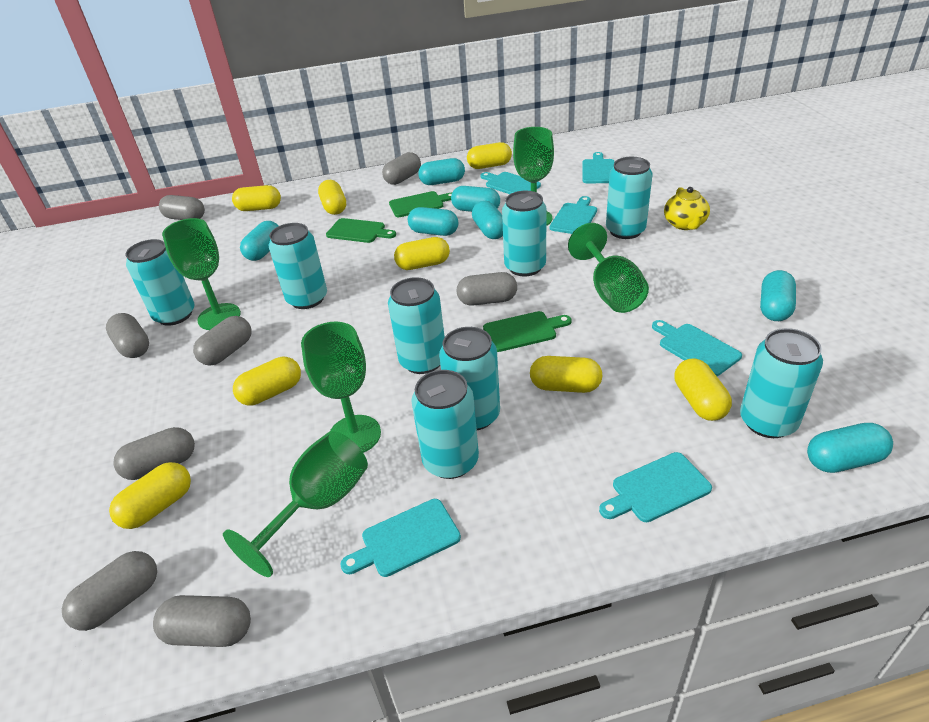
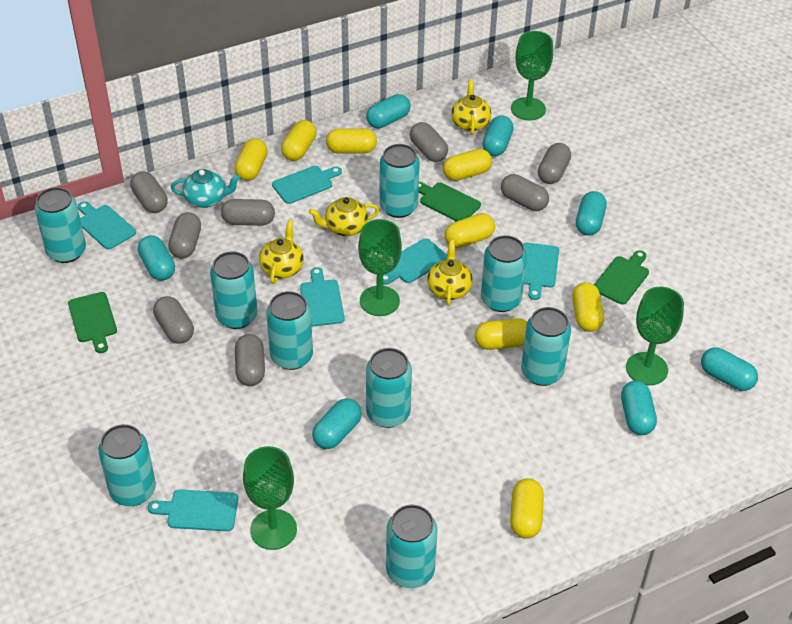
green goblet: [162,218,241,330] [223,431,368,577] [301,322,381,453] [513,127,554,226] [568,223,649,313] = 5 -> [243,446,297,550] [358,219,402,316] [511,31,553,120] [626,287,684,385] = 4
turquoise can: [125,239,195,326] [269,223,327,309] [388,277,445,374] [411,370,479,479] [439,327,500,430] [502,191,547,276] [606,157,653,239] [740,328,823,438] = 8 -> [35,187,86,263] [98,424,156,506] [210,251,257,329] [266,291,313,370] [366,348,412,428] [379,144,420,218] [386,505,437,588] [481,235,527,312] [521,307,571,386] = 9
turquoise teapot: none = 0 -> [171,169,241,208] = 1
yellow teapot: [664,187,710,230] = 1 -> [259,220,304,284] [309,197,379,236] [427,240,473,306] [451,80,491,135] = 4

